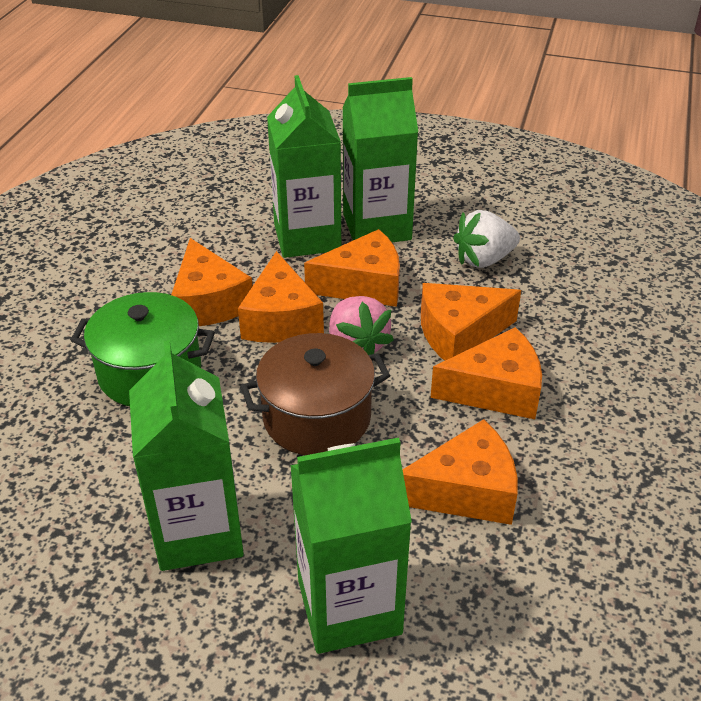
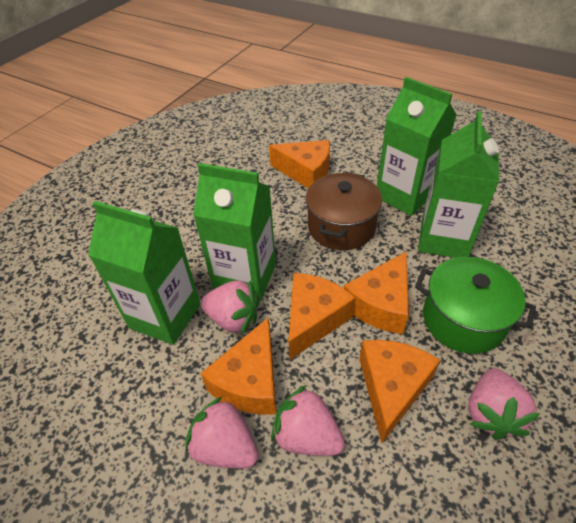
orange cheese: [171,238,253,326] [238,251,324,343] [304,229,400,307] [402,419,518,525] [421,283,521,361] [431,327,542,419] = 6 -> [200,317,276,415] [269,140,330,188] [289,273,356,359] [344,252,409,334] [359,340,440,443] = 5
pink strawberry: [329,296,394,355] = 1 -> [185,396,259,468] [200,281,260,335] [271,385,345,456] [468,368,540,440] = 4
white strawberry: [453,210,520,268] = 1 -> none = 0

